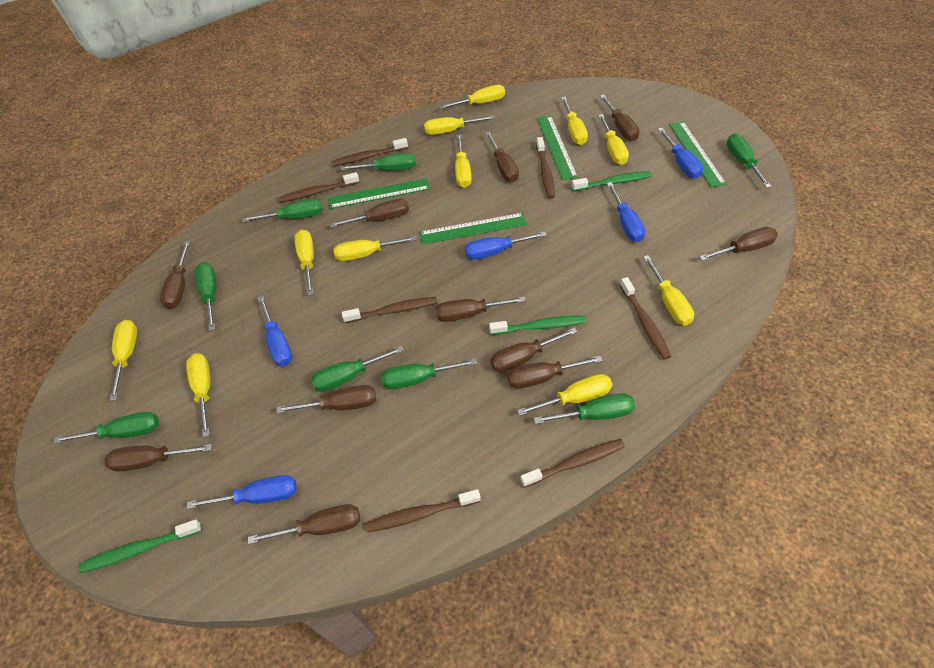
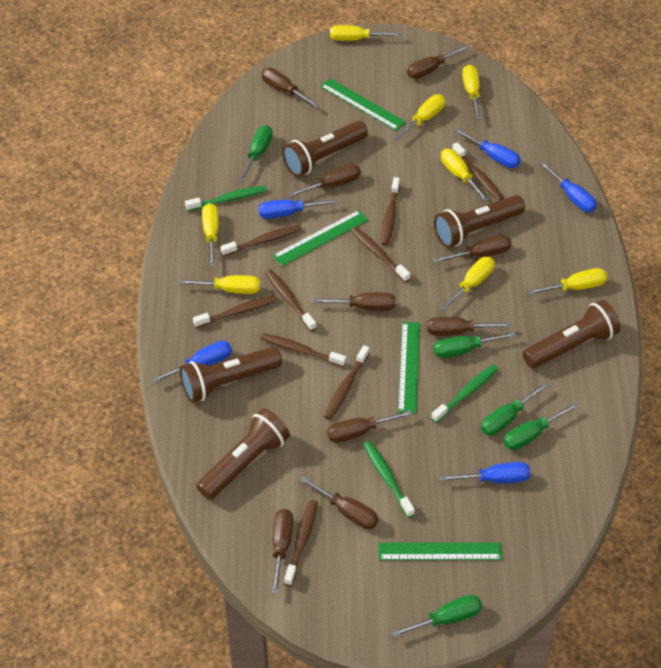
brown flashlight: none = 0 -> [180,346,282,403] [196,408,290,500] [282,121,368,177] [434,195,525,248] [523,300,620,368] = 5
brown screwdriver: [105,444,212,472] [160,241,190,309] [248,504,360,544] [277,385,376,413] [330,199,409,228] [436,297,525,322] [485,132,519,182] [490,328,577,372] [508,356,603,389] [600,95,640,141] [699,227,778,261] = 11 -> [261,68,320,108] [272,509,293,594] [288,164,361,197] [299,476,378,529] [312,292,395,311] [327,410,412,443] [407,45,469,79] [427,317,511,336] [434,235,511,263] = 9
brown toothbrush: [279,172,359,203] [331,138,408,166] [342,297,437,323] [366,489,481,532] [520,439,625,488] [536,137,555,198] [620,277,671,360] = 7 -> [193,295,278,328] [220,224,302,256] [261,333,346,367] [265,269,316,331] [284,500,318,586] [324,345,369,420] [351,227,410,282] [381,177,400,246] [452,142,504,201] = 9
green screwdriver: [53,412,159,444] [195,262,216,331] [242,199,323,222] [311,346,404,392] [341,153,416,171] [381,359,477,389] [534,393,635,424] [727,134,772,188] = 8 -> [239,125,273,181] [391,595,482,638] [433,332,516,358] [481,382,548,436] [503,402,578,450] = 5
yellow screwdriver: [110,320,137,401] [186,353,210,437] [294,230,314,295] [334,236,417,261] [424,115,495,135] [439,85,505,109] [455,134,472,188] [517,374,612,416] [561,97,588,145] [598,114,629,165] [643,255,694,326] = 11 -> [178,275,260,294] [202,203,219,267] [330,25,401,41] [394,95,445,140] [440,257,495,311] [441,149,490,202] [462,65,481,120] [528,268,607,295] = 8

